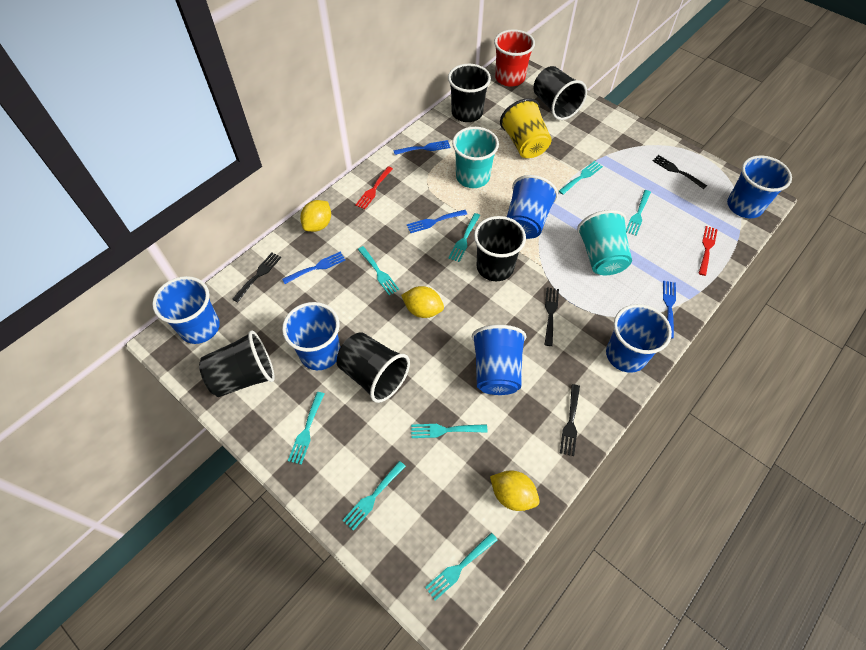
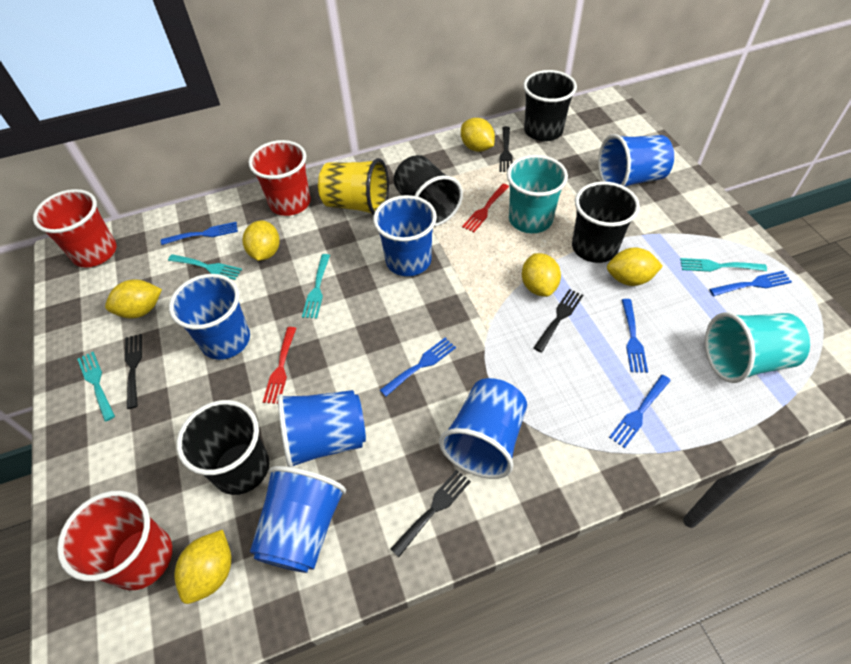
black cup: [199,330,275,397] [336,332,410,403] [448,64,491,122] [474,216,526,281] [533,66,587,120] = 5 -> [176,400,269,495] [394,155,463,227] [523,70,577,141] [572,181,640,263] = 4
blue fork: [282,252,345,284] [393,140,450,155] [407,210,467,233] [663,281,676,339] = 4 -> [161,222,238,245] [380,338,456,397] [609,375,671,448] [622,299,648,373] [709,271,792,296] = 5
red cup: [494,29,535,87] = 1 -> [33,189,116,268] [57,491,172,590] [248,140,311,216] = 3
turquoise fork: [288,392,324,465] [342,461,406,531] [358,246,399,295] [411,424,488,438] [425,533,498,601] [448,213,480,262] [559,161,603,195] [626,190,651,236] = 8 -> [77,352,115,421] [168,254,242,280] [302,254,330,319] [680,258,767,272] = 4
yellow lemon: [300,200,331,232] [401,286,444,318] [490,470,539,511] = 3 -> [105,280,162,318] [174,530,231,604] [243,220,280,261] [461,118,495,152] [522,253,561,297] [607,247,663,286] = 6

